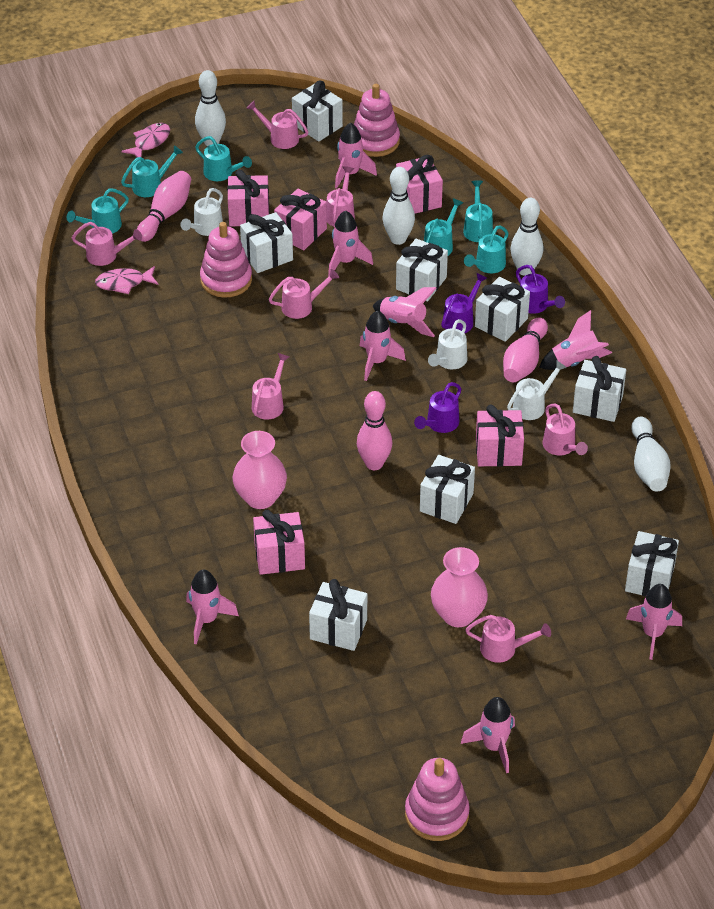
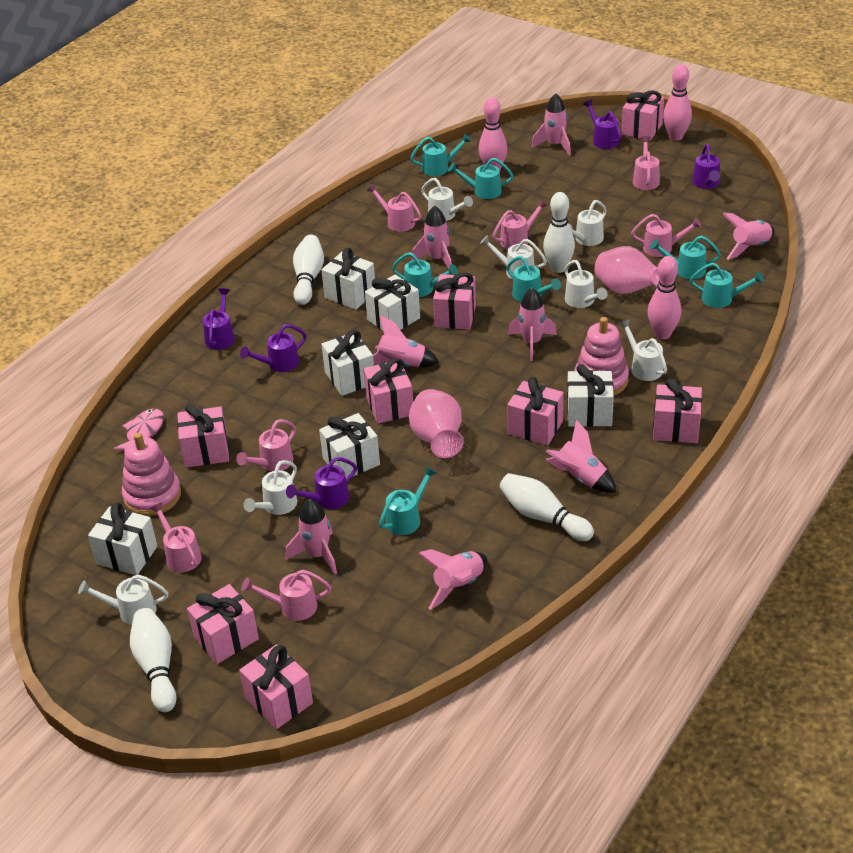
pink fish: [95,266,158,294] [121,123,170,157] = 2 -> [113,408,164,450] = 1
pink gift: [227,170,270,226] [253,510,305,575] [274,189,327,250] [396,155,443,214] [476,405,524,467] = 5 -> [177,404,229,468] [187,584,259,664] [239,644,313,729] [363,358,413,424] [433,273,476,330] [507,377,563,446] [621,91,664,141] [653,378,702,443] = 8
pink stacking toy: [200,222,252,298] [354,84,400,157] [405,758,470,841] = 3 -> [122,432,181,516] [574,317,629,395] = 2
purple watering can: [414,382,461,433] [441,273,487,333] [516,265,565,314] = 3 -> [203,288,235,350] [240,324,307,372] [286,457,357,509] [583,100,621,149] [692,144,720,189] = 5
turquoise watering can: [67,188,129,234] [121,146,183,197] [195,136,252,181] [424,198,463,256] [463,180,493,242] [464,226,509,273] = 6 -> [379,467,437,535] [392,252,458,297] [410,134,471,176] [448,158,513,199] [507,256,561,302] [650,236,721,279] [690,263,764,308] = 7
white gift: [240,212,293,273] [292,81,343,142] [309,579,367,651] [396,238,448,301] [420,455,475,524] [475,277,530,342] [573,356,626,422] [625,531,679,597] = 8 -> [88,502,157,575] [319,413,380,478] [321,248,375,310] [321,330,374,396] [365,274,420,330] [567,364,614,427] = 6
white watering can: [180,188,223,236] [428,319,467,369] [507,360,567,420] = 3 -> [78,574,168,625] [243,460,297,515] [421,178,473,221] [480,235,547,280] [564,260,608,308] [569,200,607,246] [618,319,667,381] = 7

